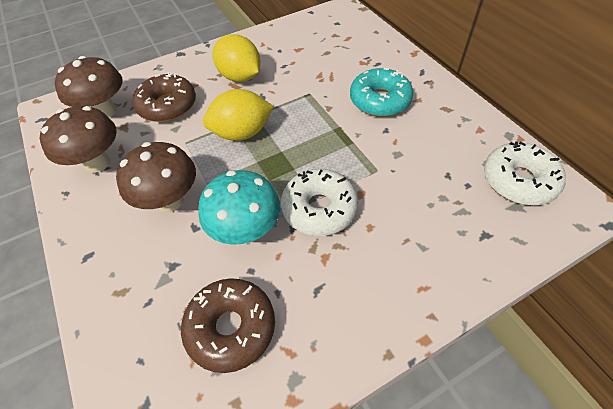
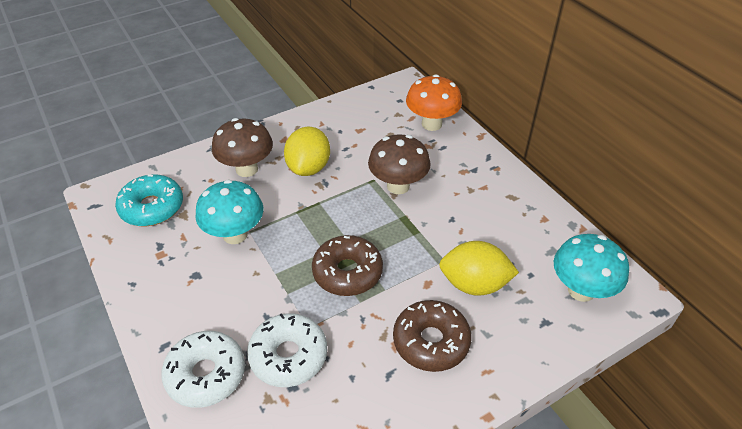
brown mushroom: [39,106,117,173] [55,56,123,118] [116,142,196,212] = 3 -> [212,118,273,177] [368,134,431,194] = 2
orange mushroom: none = 0 -> [406,74,462,131] = 1
turquoise mushroom: [198,170,280,245] = 1 -> [195,180,263,244] [554,234,629,302] = 2

